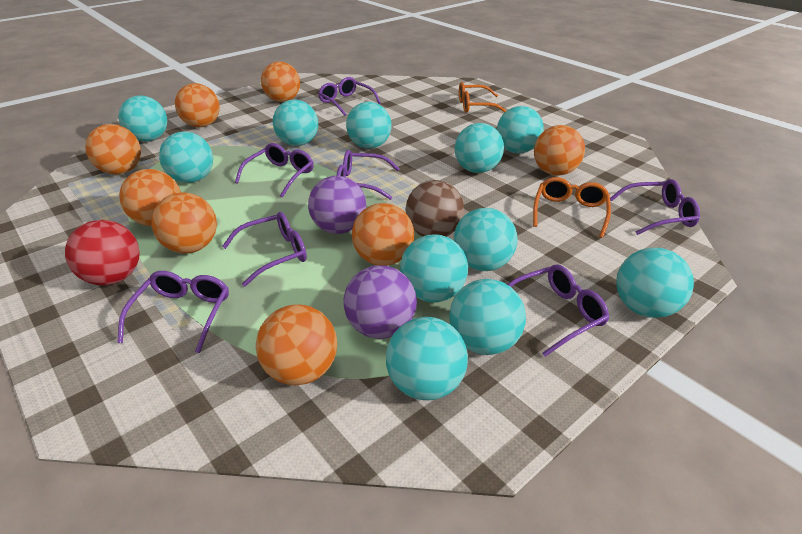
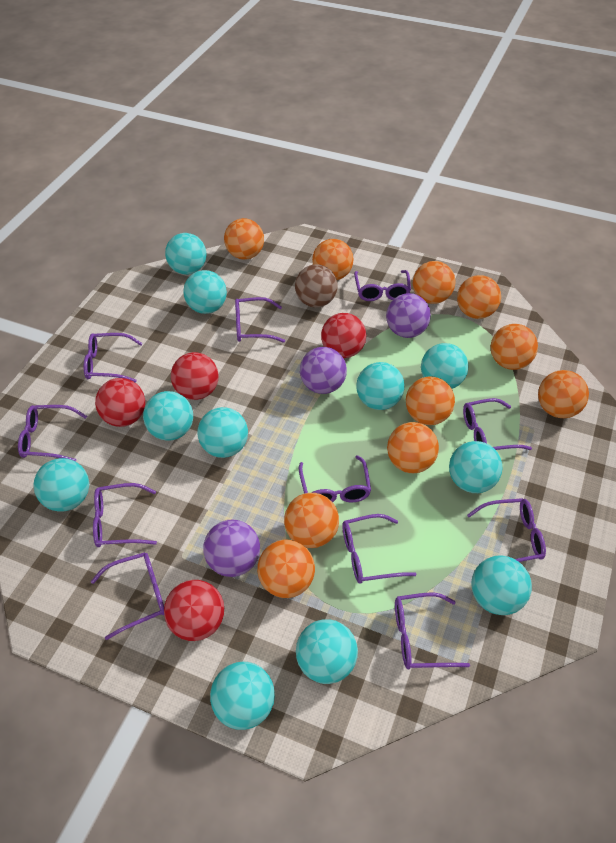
orange ball: [85,124,141,174] [119,169,181,226] [152,193,217,254] [175,83,220,127] [256,304,337,385] [261,61,300,102] [352,203,414,266] [534,125,585,176] = 8 -> [224,218,264,260] [257,540,315,598] [284,493,339,548] [312,239,353,280] [387,422,439,473] [406,376,455,425] [413,261,455,304] [457,275,501,319] [491,324,538,370] [538,370,589,418] = 10
orange glasses: [459,82,506,113] [533,177,611,238] = 2 -> none = 0
purple ball: [308,176,366,234] [344,265,417,339] = 2 -> [203,520,260,577] [300,347,347,394] [386,293,431,338] = 3
purple glasses: [117,271,229,353] [222,212,307,287] [235,143,314,198] [318,77,381,116] [337,150,400,200] [507,264,609,357] [610,179,700,235] = 7 -> [18,405,87,461] [84,333,143,382] [91,552,164,640] [93,483,157,547] [235,297,285,343] [299,455,371,502] [342,514,417,584] [354,270,411,301] [395,593,470,669] [463,398,532,450] [467,498,546,562] = 11
red ball: [65,220,140,285] = 1 -> [95,378,145,427] [164,580,224,641] [171,352,218,400] [321,313,366,358] = 4

